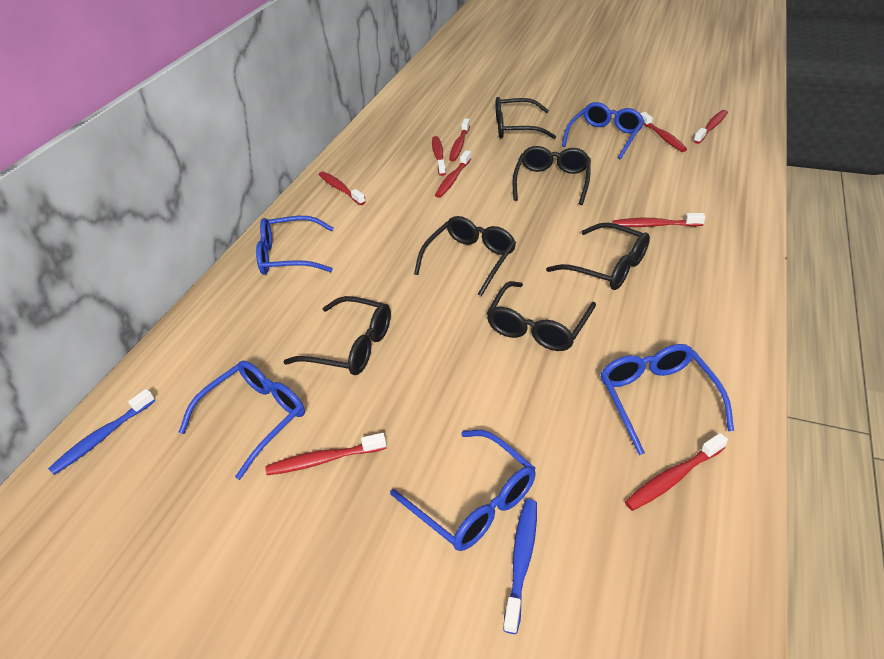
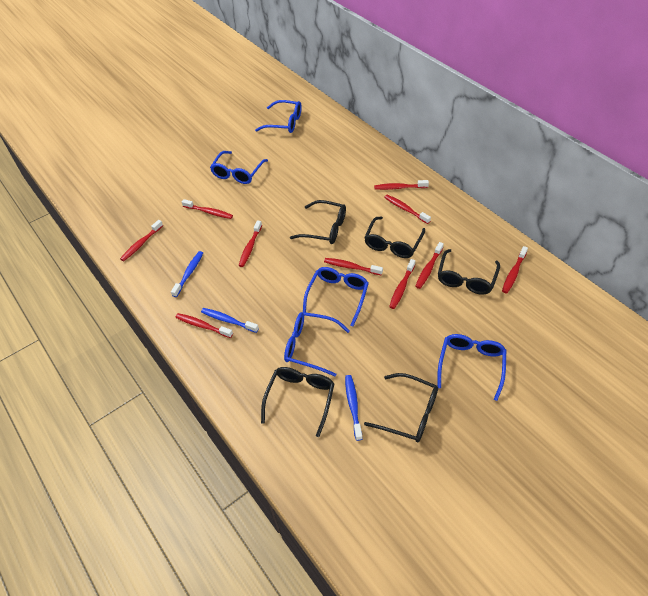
black glasses: [283,296,391,375] [414,216,516,297] [486,281,596,351] [496,97,556,139] [513,146,591,205] [546,223,650,290] = 6 -> [261,367,335,437] [290,200,346,244] [364,217,425,258] [364,373,438,442] [438,249,500,295] = 5
blue toothbrush: [48,389,155,475] [503,499,537,634] = 2 -> [171,251,203,297] [201,308,259,333] [345,375,362,441] = 3
red toothbrush: [265,433,387,475] [319,172,366,205] [432,136,446,176] [435,150,472,198] [449,118,470,161] [612,213,705,227] [625,433,728,511] [640,112,687,152] [694,110,728,144] = 9 -> [120,220,163,261] [175,313,233,338] [182,199,233,219] [239,220,262,267] [324,258,383,275] [374,180,429,190] [384,195,431,224] [389,259,415,309] [415,242,444,289] [502,246,528,293] = 10

